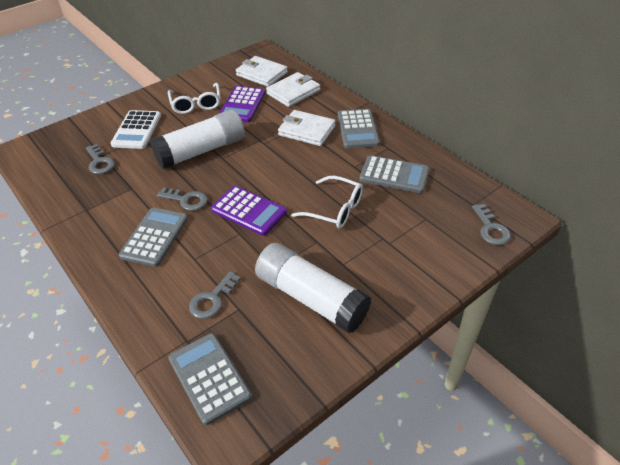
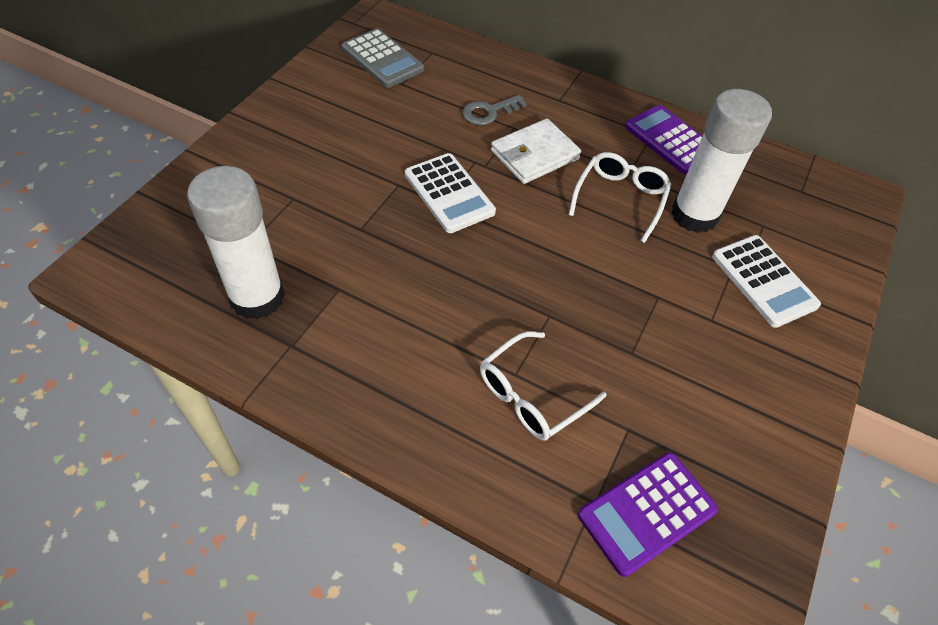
grey calculator: [119,208,188,267] [168,333,252,425] [338,109,380,148] [359,155,429,193] = 4 -> [342,28,424,88] = 1
grey key: [86,144,115,174] [157,187,208,211] [189,271,241,319] [472,204,511,245] = 4 -> [462,95,527,126] = 1
white calculator: [111,110,161,149] = 1 -> [405,153,496,233] [712,235,821,328] = 2
white wallet: [236,56,288,87] [266,72,320,107] [278,110,336,146] = 3 -> [491,119,581,184] = 1

